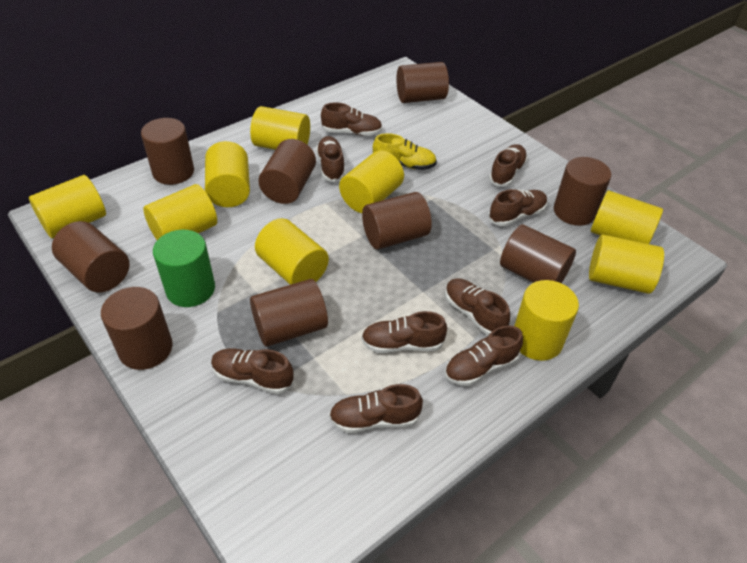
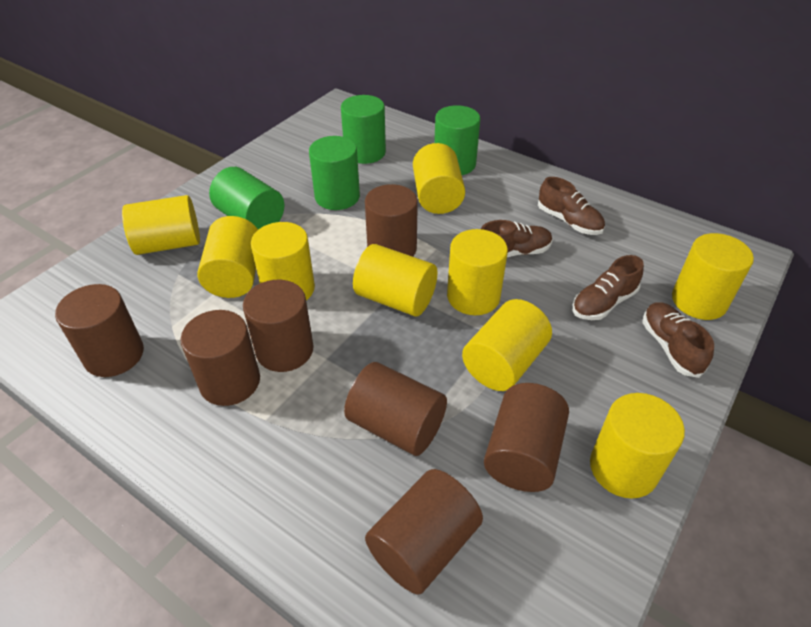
brown cylinder: [52,221,130,292] [101,287,173,370] [141,118,194,185] [250,279,328,347] [258,139,316,204] [362,192,432,249] [396,62,449,103] [500,224,576,283] [554,157,611,226] = 9 -> [55,284,144,377] [180,310,260,406] [243,280,314,372] [344,362,447,456] [365,184,418,257] [365,469,483,594] [484,383,569,492] = 7
brown shoe: [211,348,294,394] [316,136,345,182] [321,103,382,136] [329,384,423,433] [361,311,447,353] [445,279,510,335] [445,325,523,386] [488,189,547,226] [489,144,528,187] = 9 -> [481,220,552,257] [538,177,605,235] [572,255,644,320] [642,302,714,378] = 4
green cylinder: [153,230,215,307] = 1 -> [209,167,284,229] [309,136,360,210] [341,95,386,164] [434,105,480,175] = 4
yellow shoe: [373,133,437,170] = 1 -> none = 0

